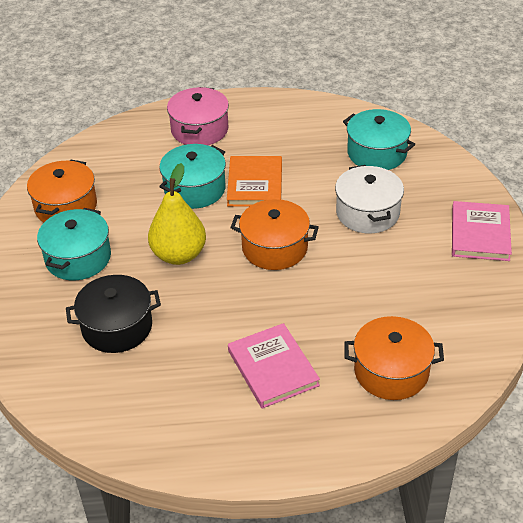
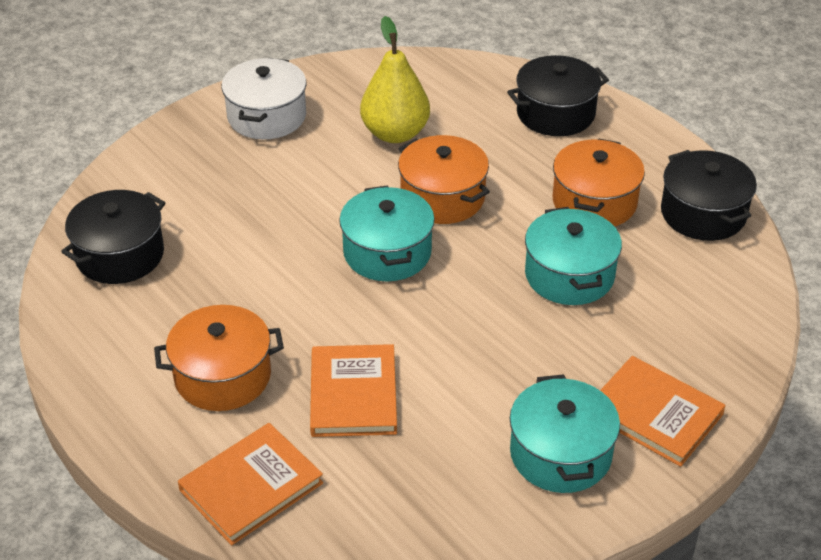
black pot: [66,275,161,353] = 1 -> [61,190,165,284] [507,55,609,136] [661,150,757,241] = 3
orange book: [227,156,282,207] = 1 -> [178,423,323,545] [310,344,397,437] [600,356,726,467] = 3
pink book: [228,323,320,409] [452,201,512,261] = 2 -> none = 0
pink pot: [167,87,229,145] = 1 -> none = 0

